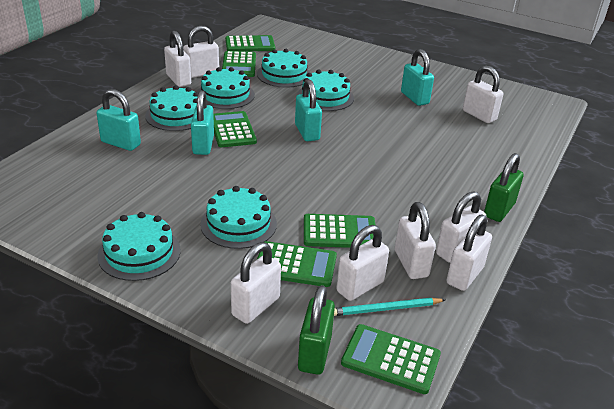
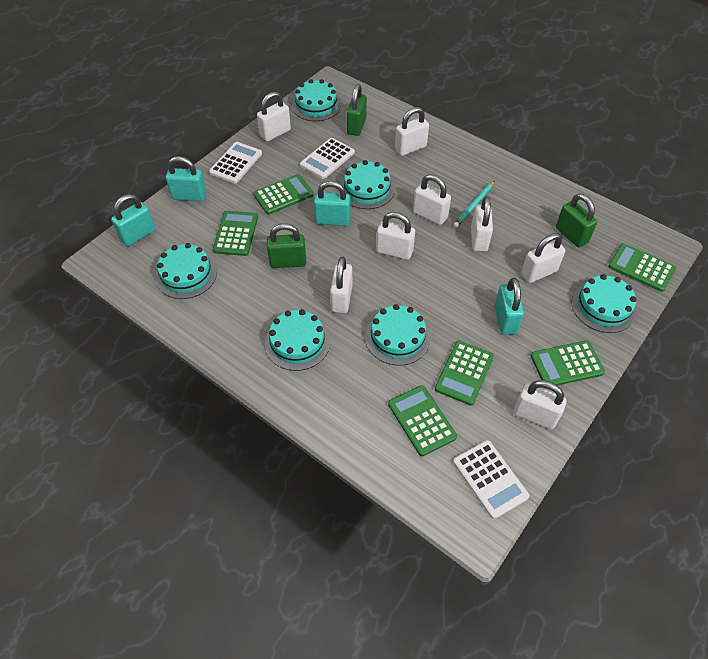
green padlock: [298,285,335,375] [484,153,524,222] = 2 -> [267,223,306,268] [347,84,367,136] [556,193,598,247] = 3
white calculator: none = 0 -> [209,142,262,184] [300,138,355,179] [453,440,530,519] = 3

